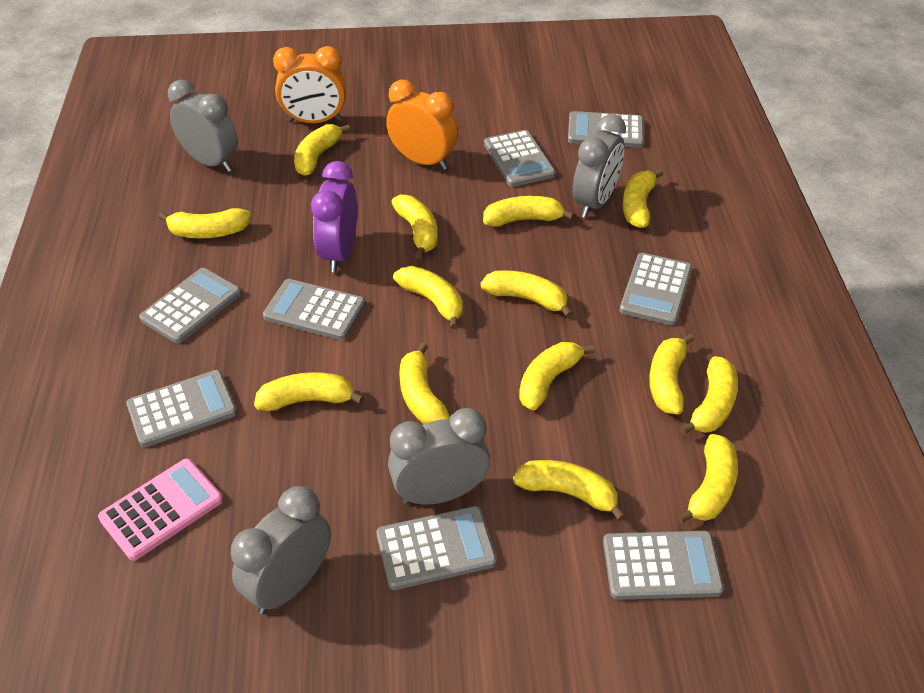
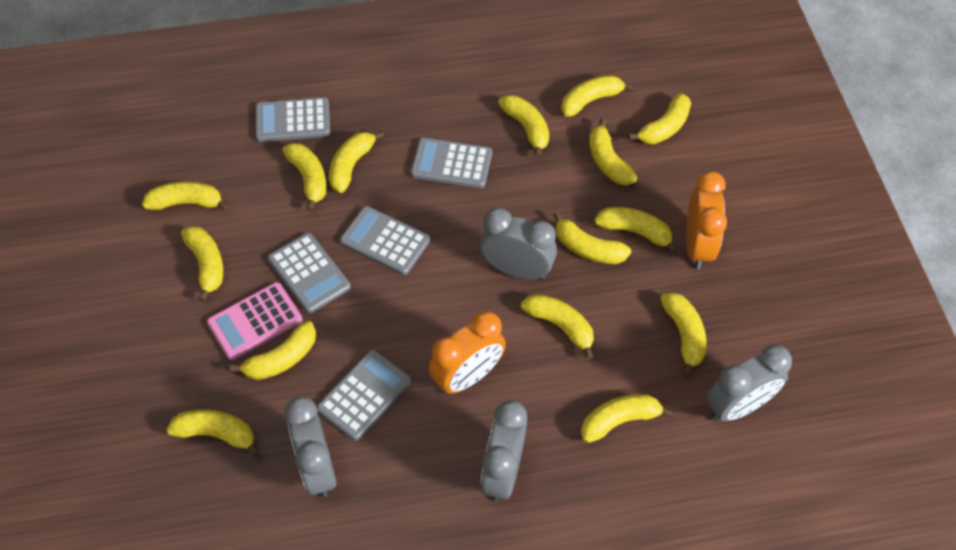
grey calculator: [126,370,237,447] [139,268,241,344] [263,279,365,340] [376,506,497,590] [484,130,555,187] [568,111,644,148] [603,531,724,600] [620,253,692,325] = 8 -> [255,97,330,142] [268,233,351,313] [317,350,411,441] [340,206,430,275] [411,138,492,188] = 5
purple clock: [311,161,357,272] = 1 -> none = 0
yellow banana: [158,208,251,238] [254,372,364,411] [294,124,351,176] [391,195,438,259] [393,266,463,329] [399,343,450,424] [481,270,573,318] [483,196,574,227] [513,460,626,521] [519,342,595,411] [623,169,663,228] [649,334,694,415] [677,434,738,523] [680,356,738,434] = 14 -> [142,181,229,211] [166,410,260,457] [181,226,223,302] [230,321,316,380] [282,143,327,211] [329,131,384,193] [498,95,549,158] [521,294,594,359] [553,212,631,264] [561,75,634,117] [581,394,673,443] [589,118,637,186] [594,207,677,254] [628,93,691,144] [660,292,707,376] = 15

